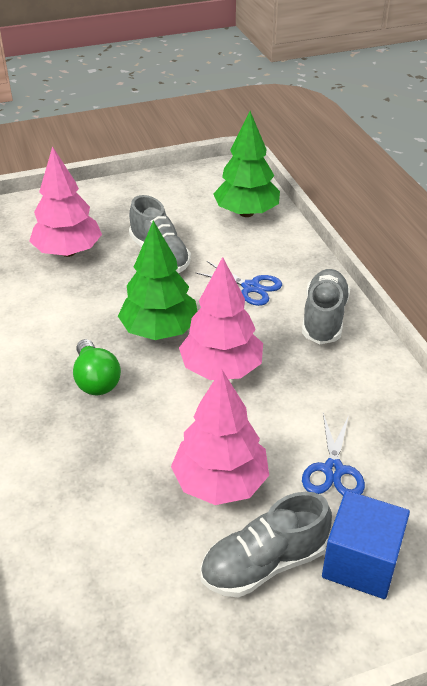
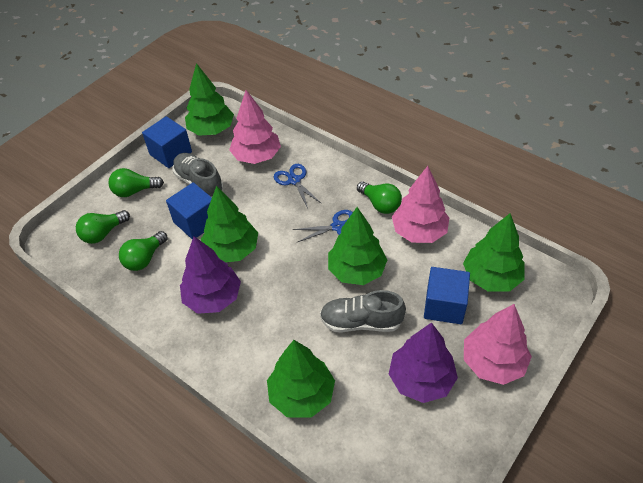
blue cube: [322,490,410,599] = 1 -> [142,116,192,168] [166,182,212,240] [424,267,470,324] = 3
green light bulb: [73,339,121,395] = 1 -> [76,210,130,244] [108,168,164,197] [119,231,168,271] [357,181,402,214] = 4
green tree: [118,221,197,340] [213,111,280,217] = 2 -> [185,63,234,136] [201,186,258,262] [267,340,335,417] [328,207,387,285] [463,213,525,292] = 5
grey shoe: [129,195,191,273] [200,492,332,597] [302,269,350,344] = 3 -> [173,153,223,197] [320,290,406,333] = 2
purple tree: none = 0 -> [180,236,241,314] [389,323,458,403] = 2

